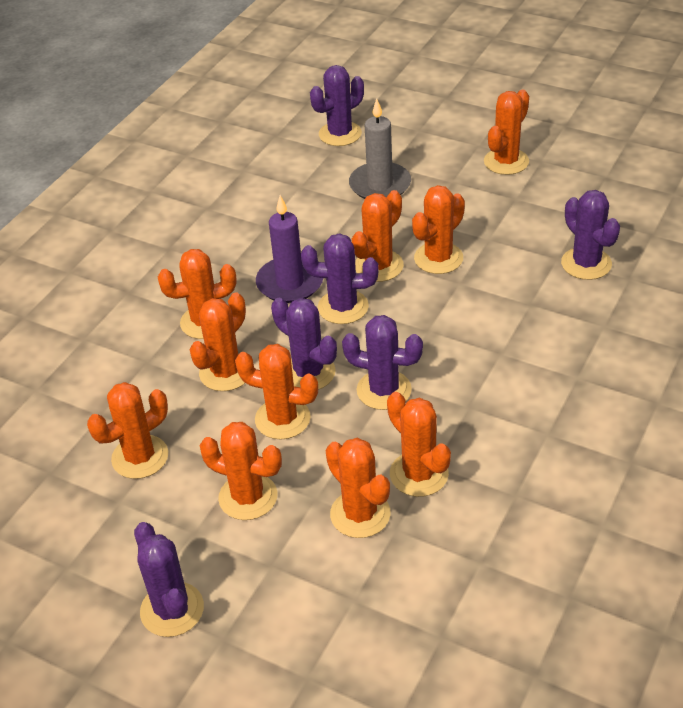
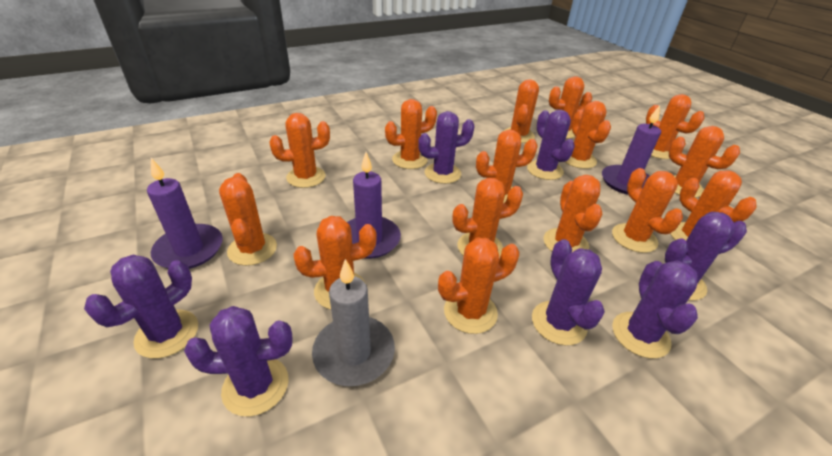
orange cactus: [87,382,168,479] [158,249,237,339] [190,292,246,391] [200,422,282,520] [235,344,318,439] [326,438,391,538] [352,190,404,282] [387,392,451,497] [412,185,465,274] [484,89,529,175] = 10 -> [219,173,277,266] [269,113,330,188] [293,216,377,310] [385,99,437,169] [438,238,519,334] [452,178,523,257] [476,129,538,203] [504,79,539,143] [543,175,602,253] [549,76,592,139] [565,101,611,169] [612,168,683,253] [646,94,705,159] [669,126,740,198] [670,171,757,240] = 15
purple cactus: [134,522,204,637] [271,298,337,390] [301,233,379,324] [310,65,364,146] [342,315,423,410] [561,190,620,280] = 6 -> [84,255,198,359] [184,306,293,416] [418,111,475,184] [527,110,575,180] [532,239,605,346] [612,260,698,358] [665,212,747,301] = 7
purple candle: [256,195,323,303] = 1 -> [147,158,223,269] [347,152,401,259] [602,105,661,195] = 3

